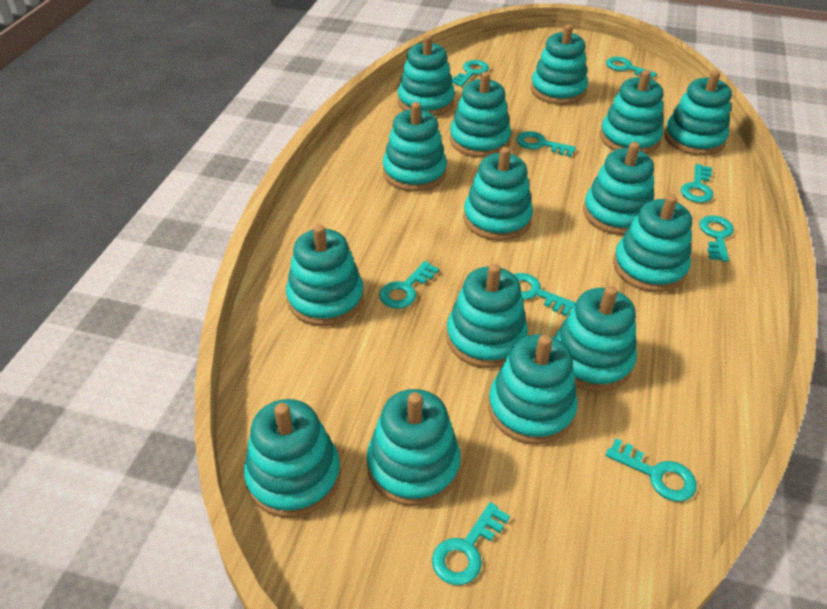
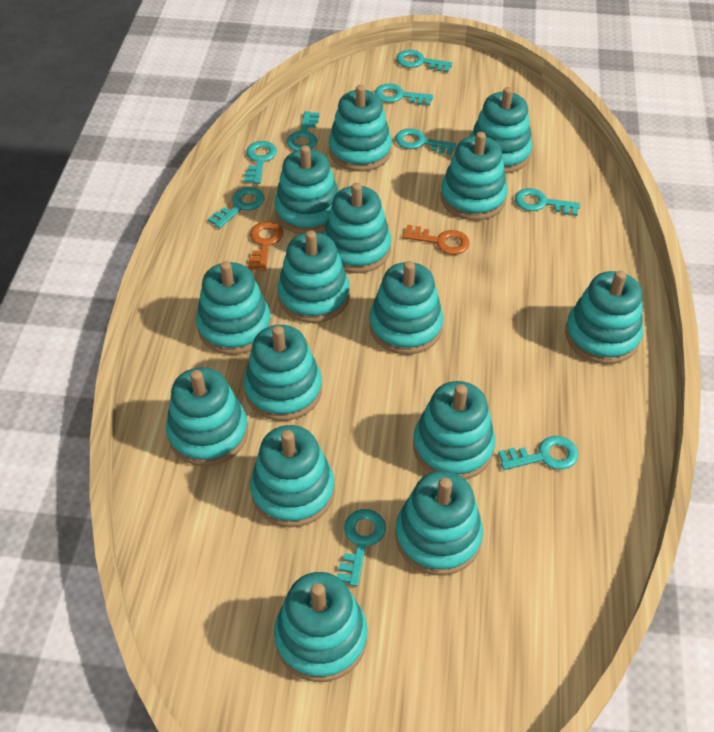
orange key: none = 0 -> [248,221,283,271] [402,225,470,255] = 2

